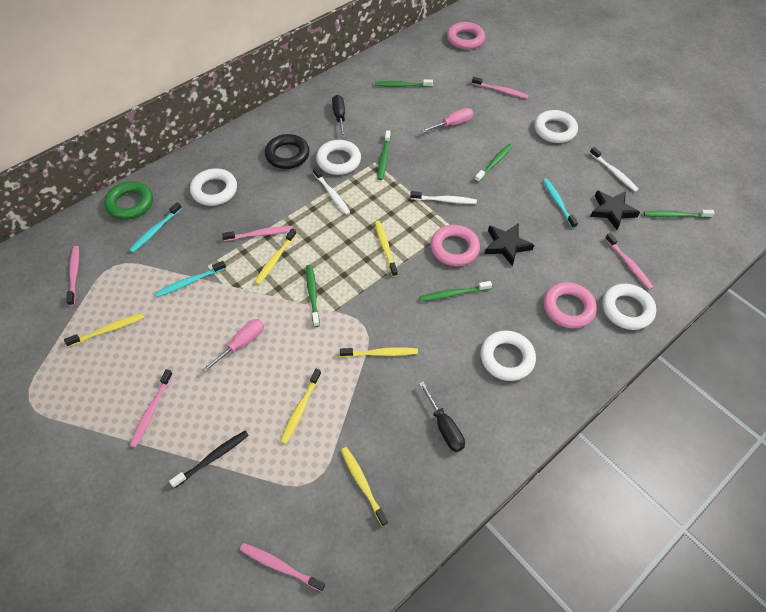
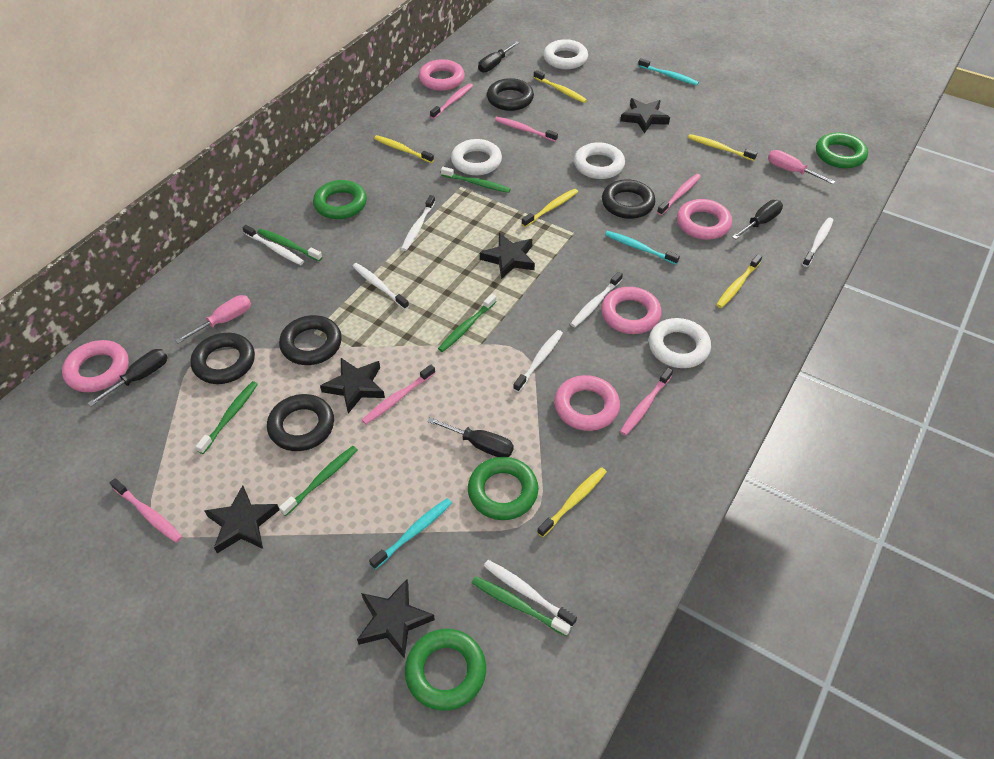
black ring: [265,134,310,169] = 1 -> [191,333,255,384] [267,394,334,451] [279,315,342,365] [487,78,534,111] [602,179,655,219] = 5
black screwdriver: [332,95,345,138] [419,382,465,452] = 2 -> [88,349,168,406] [427,417,514,457] [478,41,520,73] [732,200,783,239] = 4
black star: [484,223,534,266] [590,191,640,230] = 2 -> [204,485,280,553] [320,358,385,414] [357,579,435,659] [480,233,535,279] [620,98,670,133] = 5
black toothbrush: [169,431,248,488] = 1 -> none = 0
green ring: [104,181,153,220] = 1 -> [313,180,367,219] [405,629,486,711] [468,457,538,520] [816,132,868,168] = 4
pink ring: [430,225,480,266] [447,22,485,50] [544,282,597,328] = 3 -> [62,340,129,392] [419,59,465,91] [554,375,620,431] [601,287,662,334] [677,199,732,240] = 5
white ring: [190,168,237,206] [316,140,361,175] [480,330,536,381] [534,110,578,143] [602,284,656,330] = 5 -> [451,139,502,175] [543,39,588,69] [574,142,625,179] [649,318,711,368] = 4
white toothbrush: [313,167,350,215] [410,191,477,204] [590,147,639,192] = 3 -> [242,225,304,265] [352,263,409,310] [401,195,435,251] [484,560,577,627] [513,330,563,392] [570,272,623,327] [802,218,833,267] = 7

